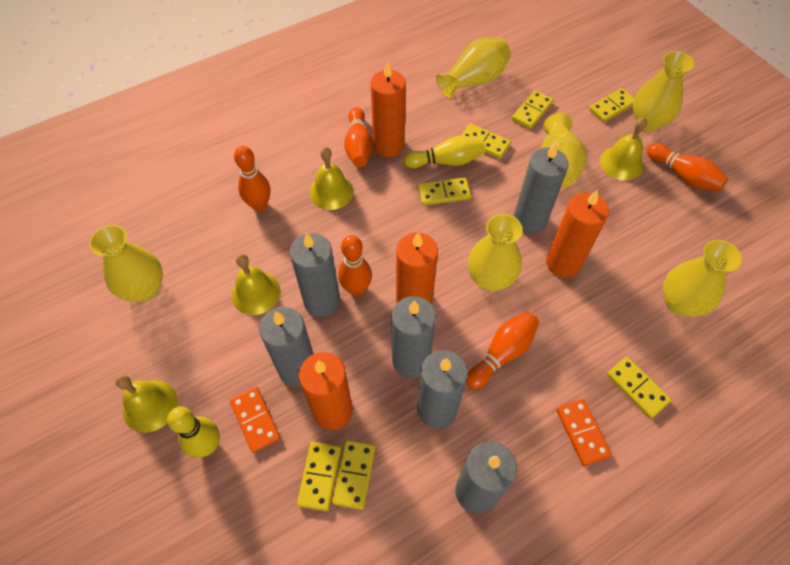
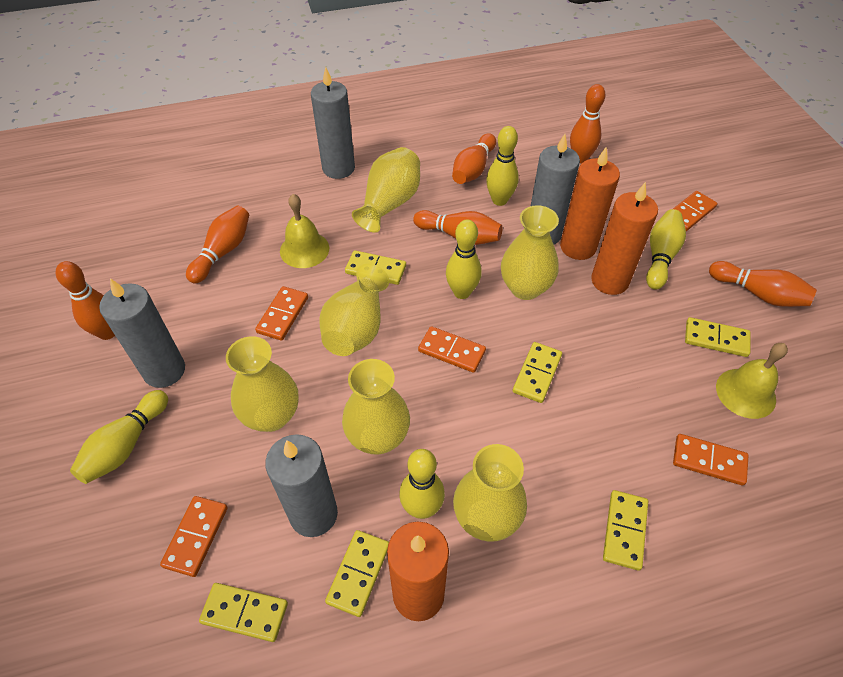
grey candle: [259,307,313,387] [290,233,340,317] [391,296,436,377] [417,350,468,428] [455,441,517,514] [514,143,569,234] = 6 -> [99,278,185,388] [265,434,338,537] [311,67,355,179] [531,134,580,245] = 4
orange bowling pin: [234,146,270,211] [338,235,372,296] [344,107,373,167] [466,311,539,390] [647,143,728,191] = 5 -> [56,261,115,340] [186,206,249,284] [413,210,503,245] [452,133,496,184] [570,84,606,163] [709,261,817,307] = 6
orange candle: [299,352,353,430] [371,62,406,157] [396,232,438,305] [546,190,609,278] = 4 -> [387,522,449,621] [560,147,620,260] [591,182,658,295] = 3
orange domino: [230,387,280,453] [556,399,612,466] = 2 -> [160,496,228,577] [255,286,308,341] [418,326,486,373] [673,191,717,231] [673,434,749,486] = 5
yellow bell: [115,375,178,433] [231,254,281,315] [309,147,354,210] [600,117,647,181] = 4 -> [280,194,329,268] [716,343,788,419] = 2
yellow bowling pin: [167,407,220,458] [404,136,485,168] = 2 -> [70,390,168,484] [399,449,445,519] [446,220,482,299] [486,126,519,206] [646,209,686,289] = 5
yellow domino: [297,441,341,511] [332,440,376,510] [418,178,471,206] [461,123,511,159] [512,90,554,129] [589,88,634,122] [607,357,672,419] = 7 -> [199,583,288,642] [325,530,389,617] [345,250,406,285] [513,342,562,403] [603,490,648,571] [685,317,750,357] = 6

